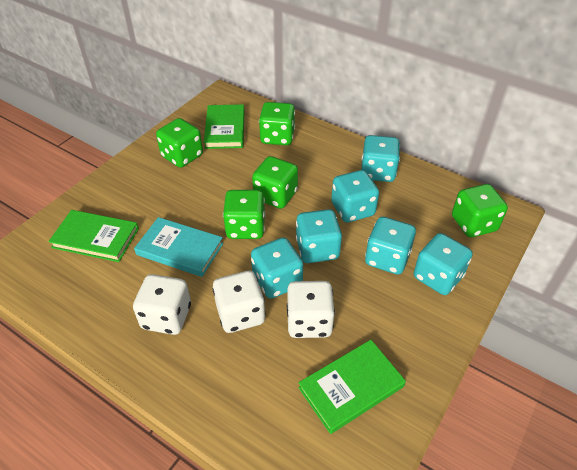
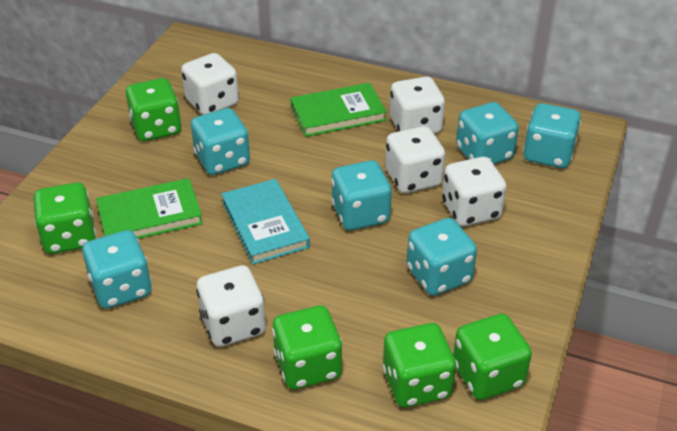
green book: [48,210,139,262] [204,104,245,149] [298,340,406,434] = 3 -> [96,178,203,239] [291,83,387,137] = 2
white dice: [133,274,191,335] [213,271,266,333] [287,281,335,338] = 3 -> [181,53,239,115] [196,265,266,347] [385,126,445,193] [390,77,445,134] [442,157,507,226] = 5

